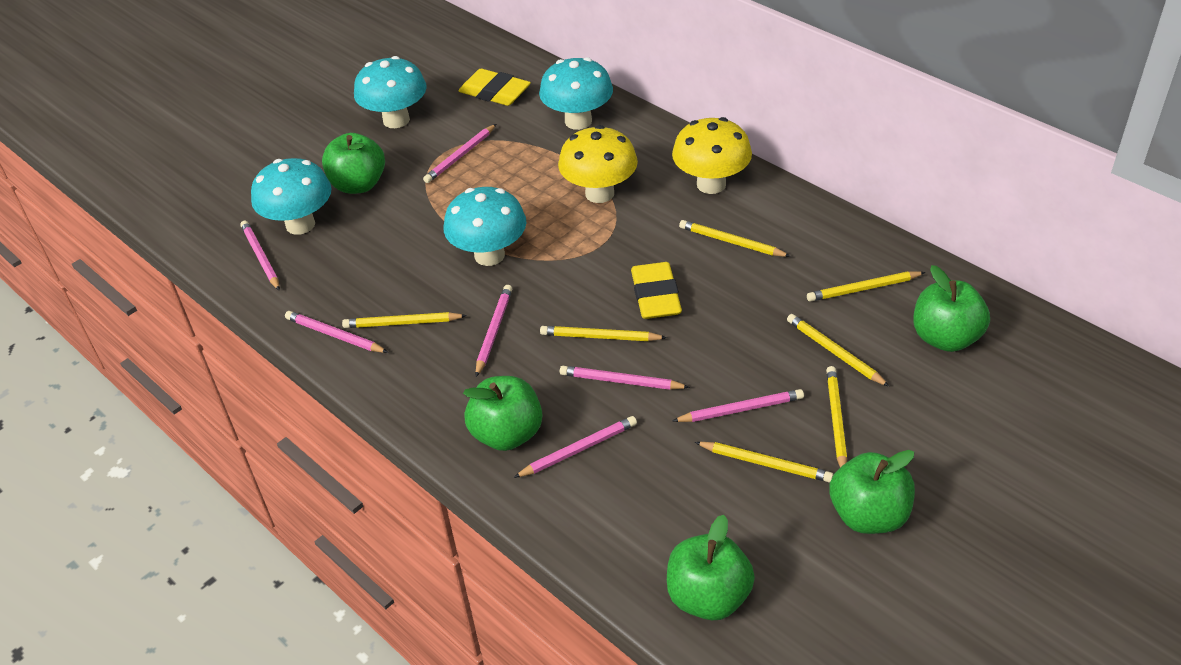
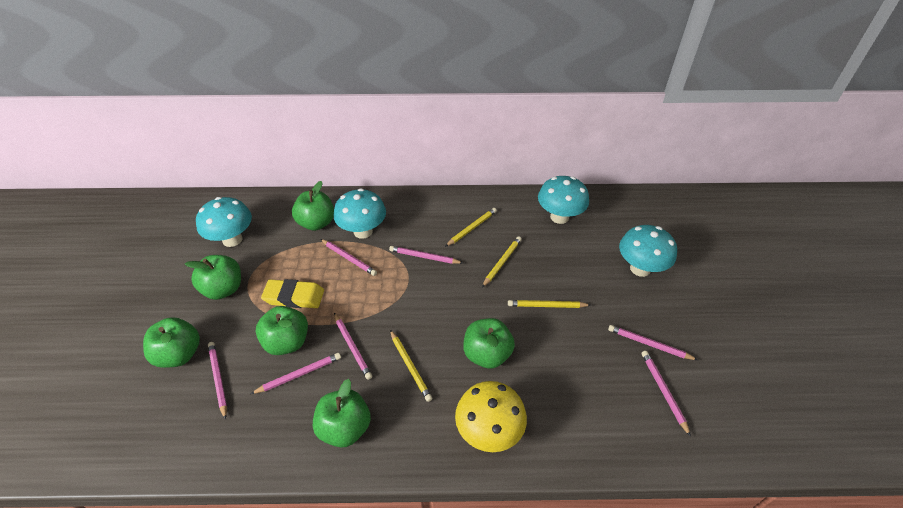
green apple: [322,133,385,194] [463,376,542,451] [667,515,755,620] [829,450,915,534] [913,265,990,352] = 5 -> [143,317,200,368] [185,255,241,300] [256,306,308,355] [292,181,334,231] [313,379,371,448] [463,318,515,369] = 6
yellow eraser: [459,69,531,106] [631,262,682,319] = 2 -> [261,279,324,308] = 1
yellow mushroom: [558,125,638,203] [672,117,752,194] = 2 -> [455,381,527,452] = 1
yellow pencil: [342,312,467,328] [540,326,667,341] [679,220,791,257] [695,442,833,482] [787,314,890,387] [807,272,925,302] [826,366,847,467] = 7 -> [390,330,433,402] [445,208,497,247] [482,236,522,288] [508,300,590,308] = 4

